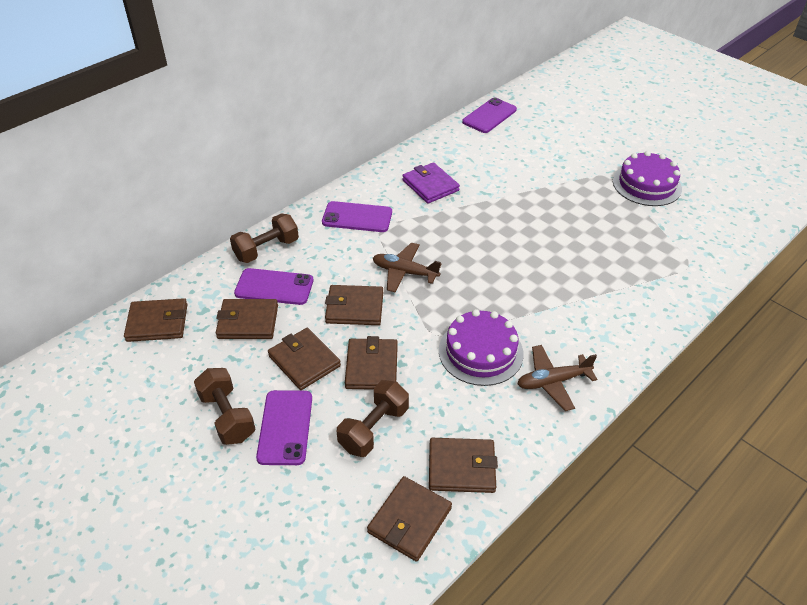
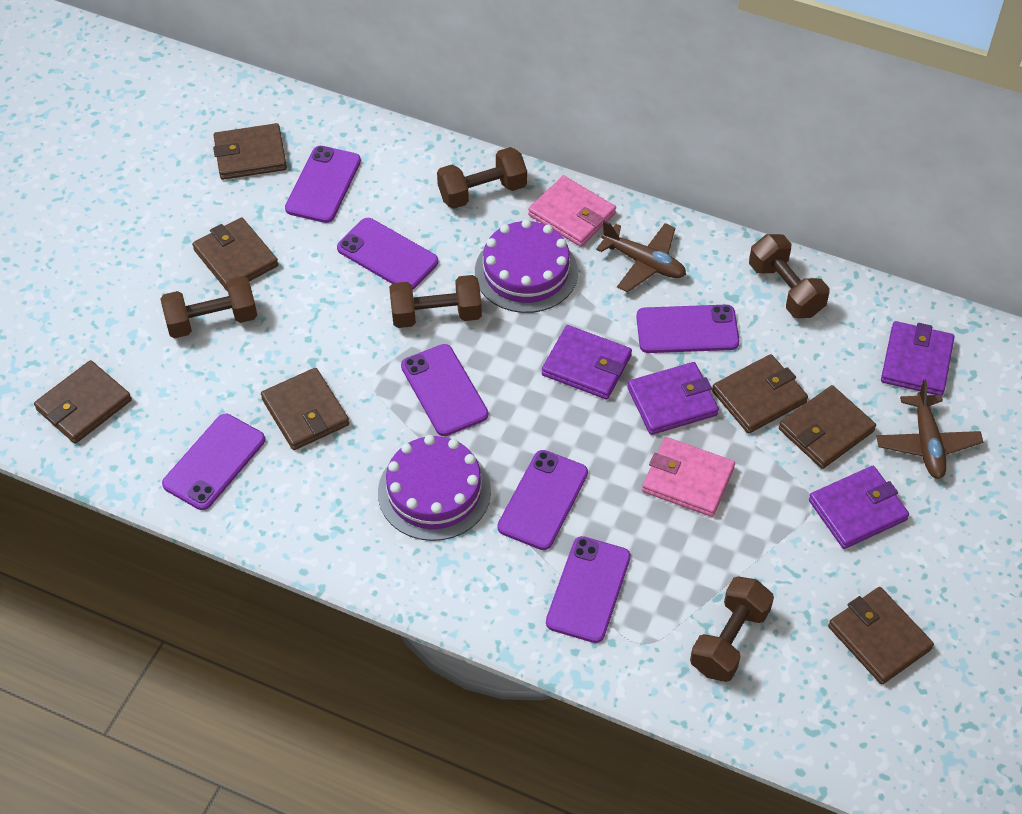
brown dumbbell: [194,368,255,445] [230,213,299,263] [337,380,409,457] = 3 -> [160,276,257,338] [389,275,482,328] [437,147,527,209] [690,576,774,682] [749,234,830,318] = 5
pink wallet: none = 0 -> [528,176,616,247] [642,437,735,517] = 2
purple phone: [234,268,313,305] [256,390,312,465] [322,201,392,232] [462,97,517,133] = 4 -> [162,414,265,510] [285,146,361,223] [337,218,438,290] [401,344,488,436] [497,450,588,550] [546,536,631,643] [636,305,740,353] = 7
purple wallet: [402,162,460,204] = 1 -> [542,325,632,399] [627,362,719,435] [809,466,909,549] [881,321,954,395] = 4

